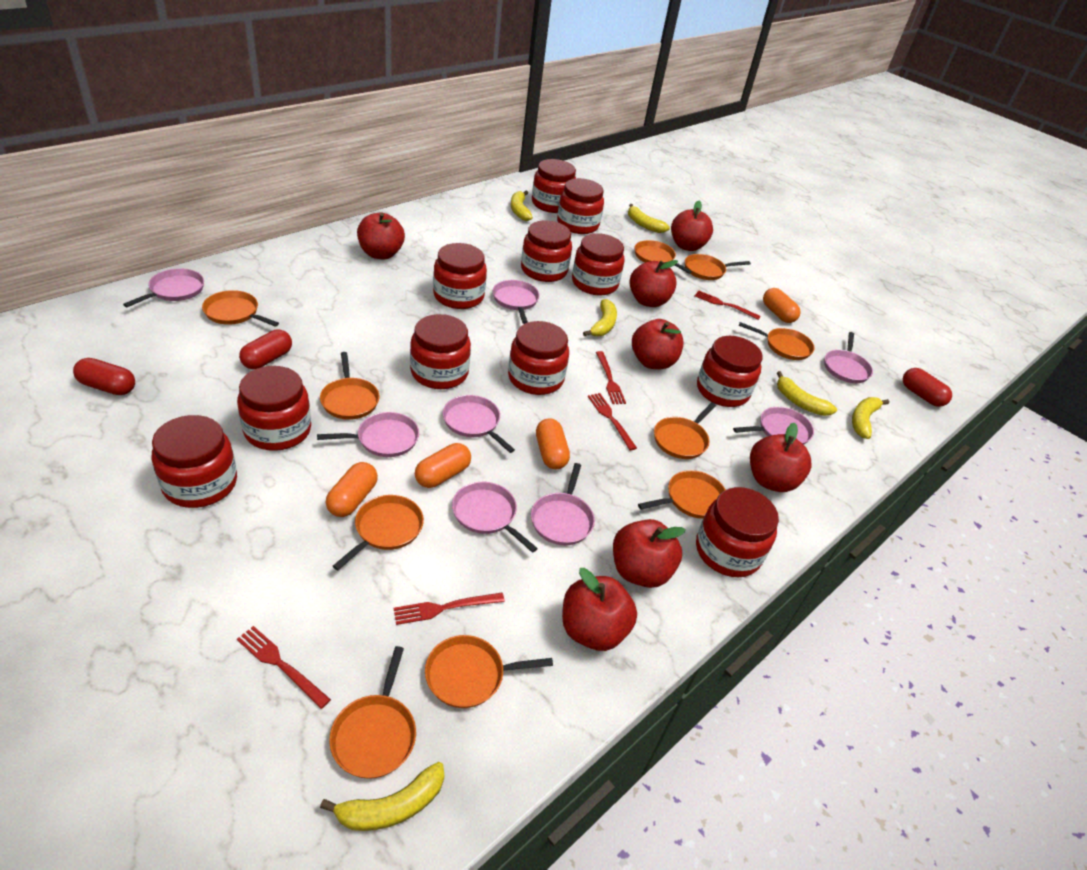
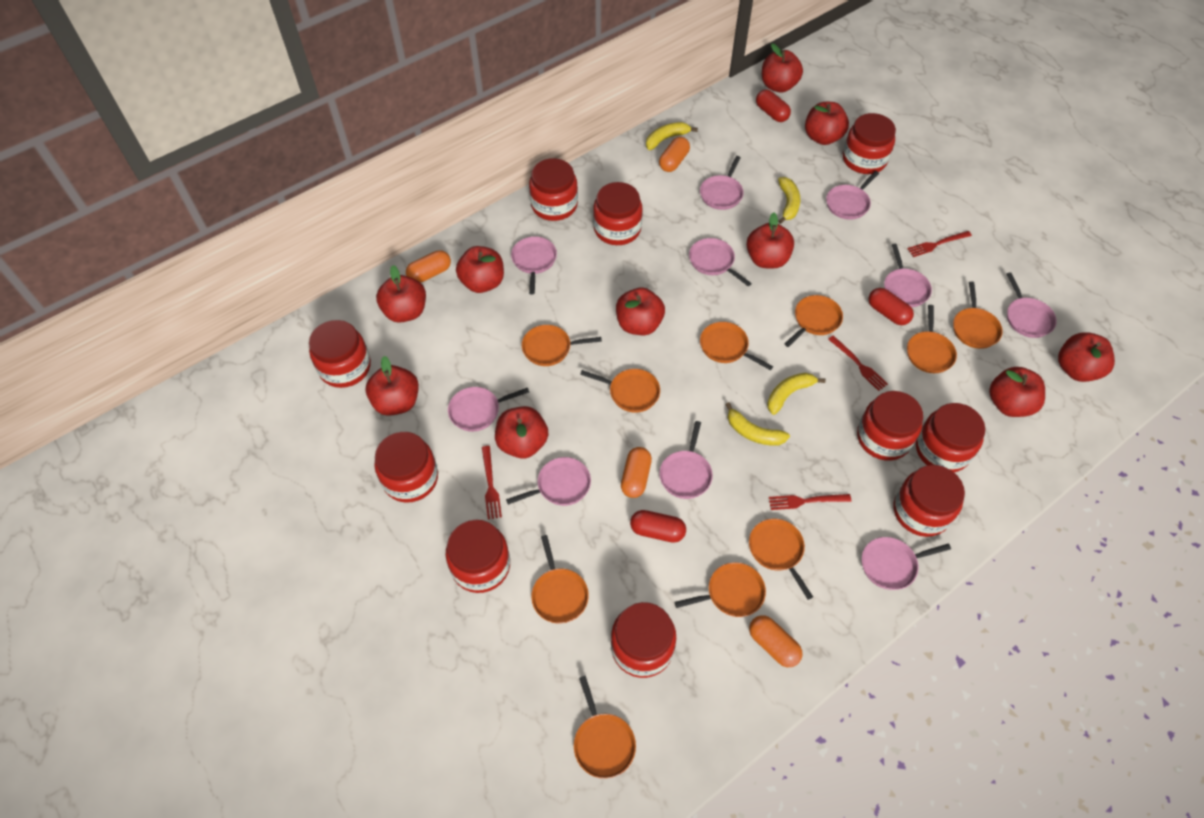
pink pan: [123,268,204,307] [317,412,419,457] [443,395,515,453] [452,482,538,553] [493,280,540,324] [531,463,595,545] [733,407,814,445] [824,332,873,383] = 8 -> [448,387,529,432] [506,457,591,506] [511,236,557,295] [659,421,713,499] [689,238,752,286] [700,156,744,210] [826,171,879,220] [862,537,951,590] [884,244,932,307] [1007,272,1057,338] = 10
red apple: [357,213,405,259] [562,568,637,651] [613,519,686,588] [630,260,678,307] [632,319,683,370] [671,201,713,251] [750,423,812,492] = 7 -> [366,356,419,416] [376,265,426,323] [456,246,504,293] [495,406,548,459] [616,287,665,335] [746,213,794,269] [762,43,803,93] [805,102,849,145] [989,367,1045,417] [1058,332,1115,382] = 10
red fork: [237,626,331,709] [394,593,505,625] [588,393,637,450] [596,351,626,404] [695,291,761,320] = 5 -> [482,446,502,519] [769,494,851,510] [828,336,888,391] [907,231,972,257] = 4
red jar: [152,415,237,508] [237,366,311,451] [410,314,471,389] [433,243,487,309] [508,321,569,395] [521,220,572,282] [532,159,576,213] [557,178,604,234] [572,233,625,296] [696,487,779,577] [697,336,762,407] = 11 -> [309,320,371,388] [374,432,438,503] [446,520,510,593] [529,158,578,221] [593,182,643,245] [611,602,676,678] [843,113,896,174] [857,391,923,461] [894,465,965,537] [916,403,985,472] = 10
yellow banana: [320,762,444,831] [511,191,533,221] [583,299,617,337] [628,204,670,233] [777,371,837,416] [852,397,889,439] = 6 -> [646,122,698,150] [725,402,790,446] [767,373,826,415] [778,177,800,224] = 4

